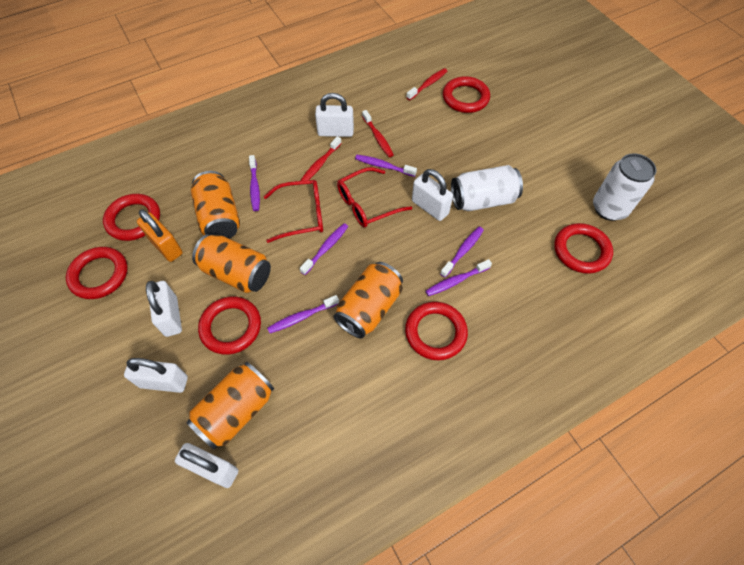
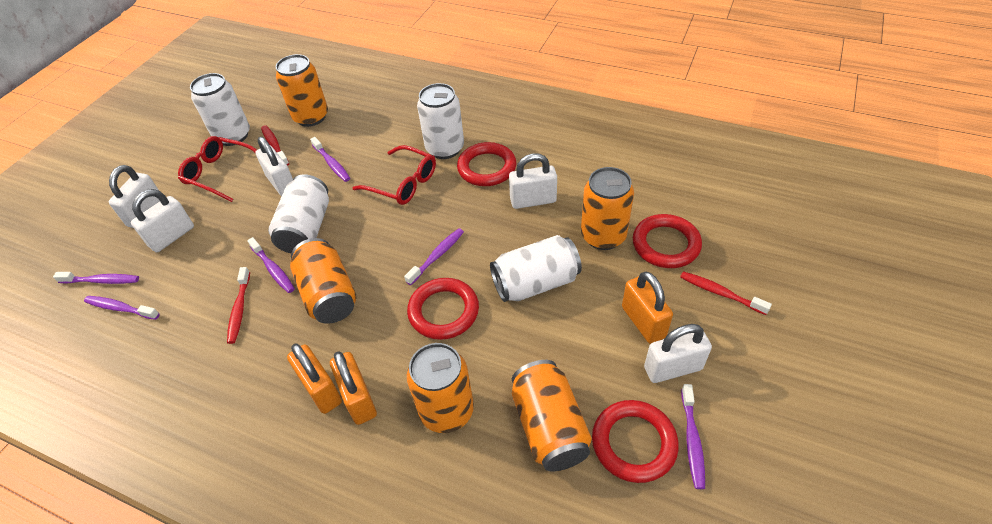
orange can: [186,362,274,449] [191,171,240,239] [192,234,271,293] [334,262,403,339] = 4 -> [276,54,328,127] [290,238,356,324] [407,343,474,433] [512,360,592,471] [581,167,634,250] = 5
orange padlock: [137,209,183,262] = 1 -> [287,344,342,414] [330,351,377,425] [622,272,673,344] = 3
red ring: [66,247,128,299] [103,194,160,241] [198,296,261,355] [405,302,468,360] [443,76,490,113] [554,223,613,274] = 6 -> [407,278,479,340] [457,142,516,186] [592,400,679,483] [633,214,702,268] = 4
white can: [451,165,523,211] [593,153,656,221] = 2 -> [190,73,250,146] [268,175,329,253] [417,83,464,159] [490,235,582,302] = 4

